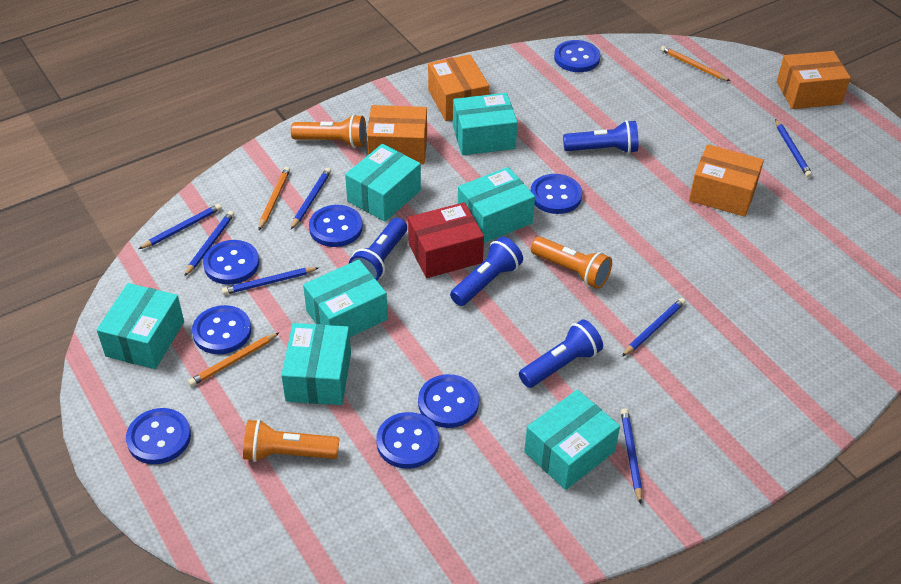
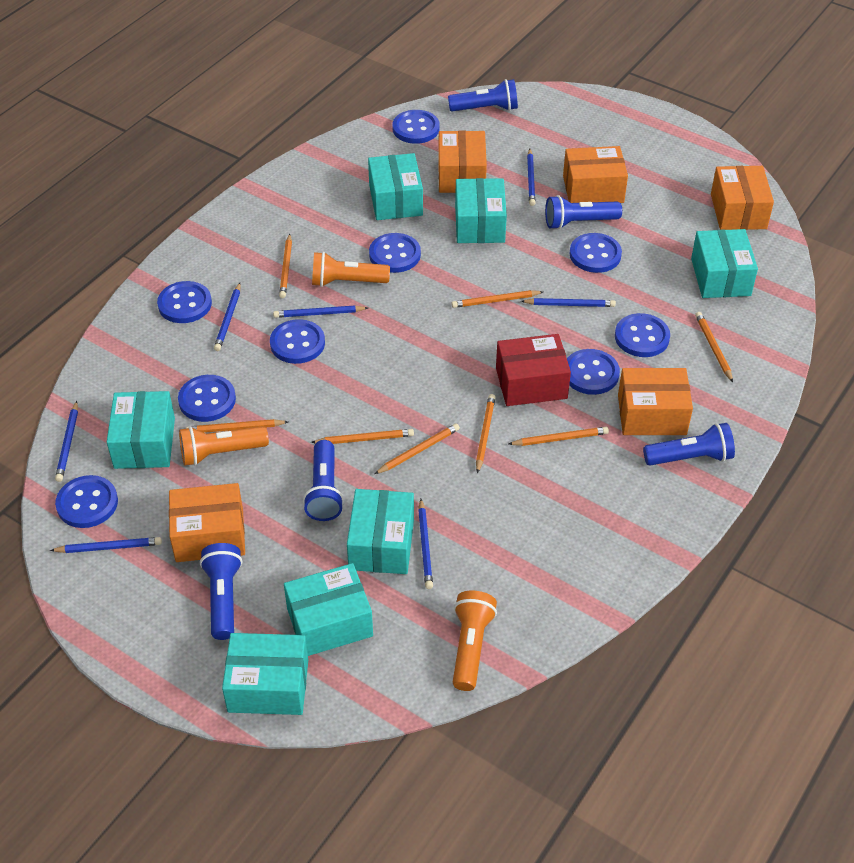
blue button: [126,408,191,464] [192,305,251,354] [203,240,259,285] [309,205,363,247] [376,412,439,469] [418,374,479,428] [531,174,582,214] [554,40,600,72] = 8 -> [55,475,118,528] [157,281,212,323] [178,375,236,422] [270,319,325,364] [369,233,421,273] [393,110,440,144] [567,349,620,395] [569,233,622,273] [615,313,670,357] = 9
blue flashlight: [349,218,407,280] [450,237,523,306] [519,320,603,388] [563,120,638,154] = 4 -> [200,543,242,640] [303,440,344,521] [448,79,518,111] [545,195,622,230] [643,423,735,465] = 5
orange box: [367,105,427,165] [428,54,489,121] [689,144,764,217] [777,51,851,109] = 4 -> [169,483,245,562] [438,130,487,193] [563,146,628,203] [618,368,693,435] [711,166,774,230] = 5
orange pencil: [188,332,280,386] [259,167,290,230] [660,46,730,81] = 3 -> [186,419,288,433] [279,234,292,298] [311,429,414,444] [375,423,460,474] [451,290,543,308] [476,394,496,473] [509,427,609,446] [695,312,733,382] = 8

